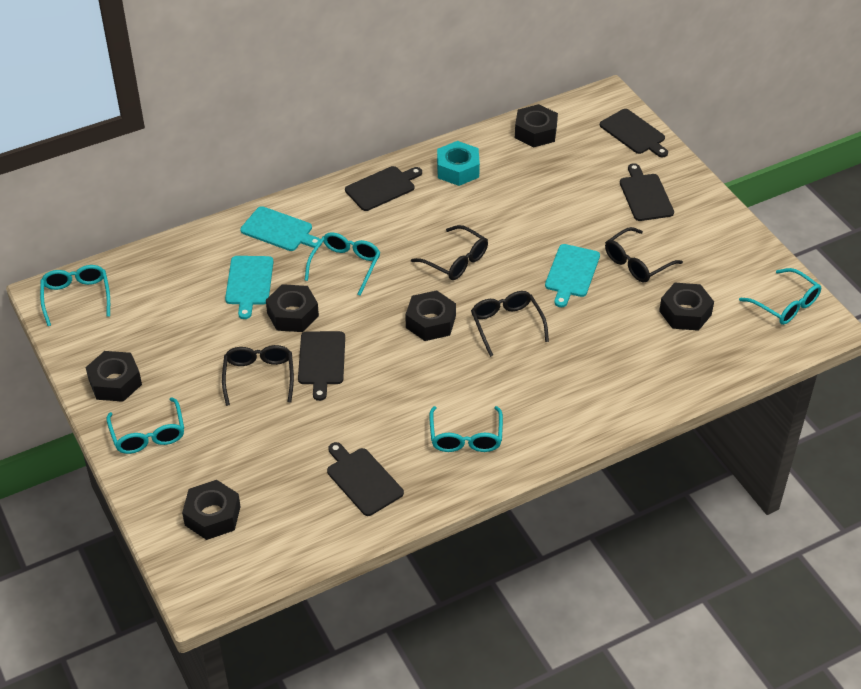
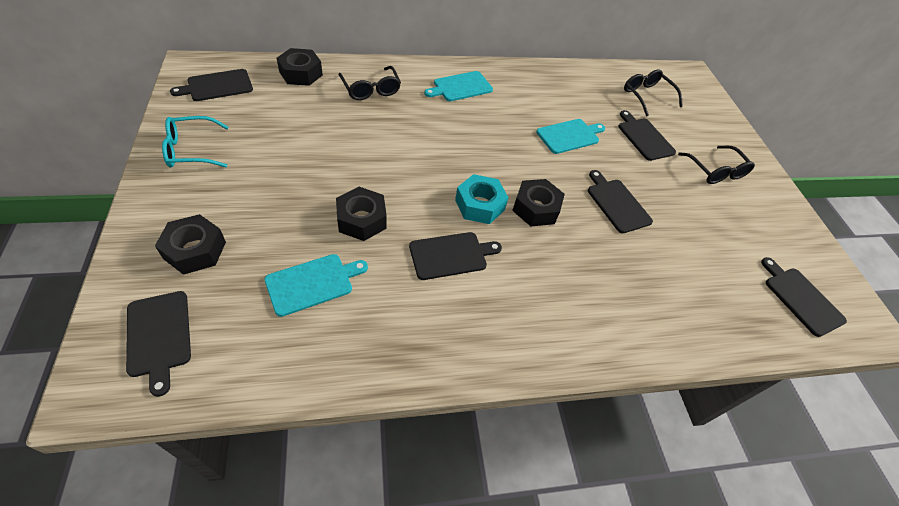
black cutting board: [298,331,345,401] [327,442,404,516] [345,166,422,211] [600,109,668,157] [620,163,674,221] = 5 -> [126,291,191,397] [170,69,253,101] [409,232,502,280] [588,170,653,233] [619,110,676,161] [761,257,847,337] = 6
black glasses: [222,345,294,406] [411,225,488,280] [471,291,549,357] [605,227,683,282] = 4 -> [338,66,401,100] [624,69,683,117] [678,146,755,184] = 3
black nut: [85,351,142,402] [182,480,241,540] [266,284,319,332] [406,290,456,341] [515,104,558,148] [659,283,714,331] = 6 -> [155,214,226,275] [277,48,323,86] [336,187,387,241] [512,179,565,226] = 4
turquoise glasses: [40,265,110,326] [107,397,184,454] [305,232,381,296] [429,406,503,452] [739,268,821,325] = 5 -> [162,116,229,167] = 1

